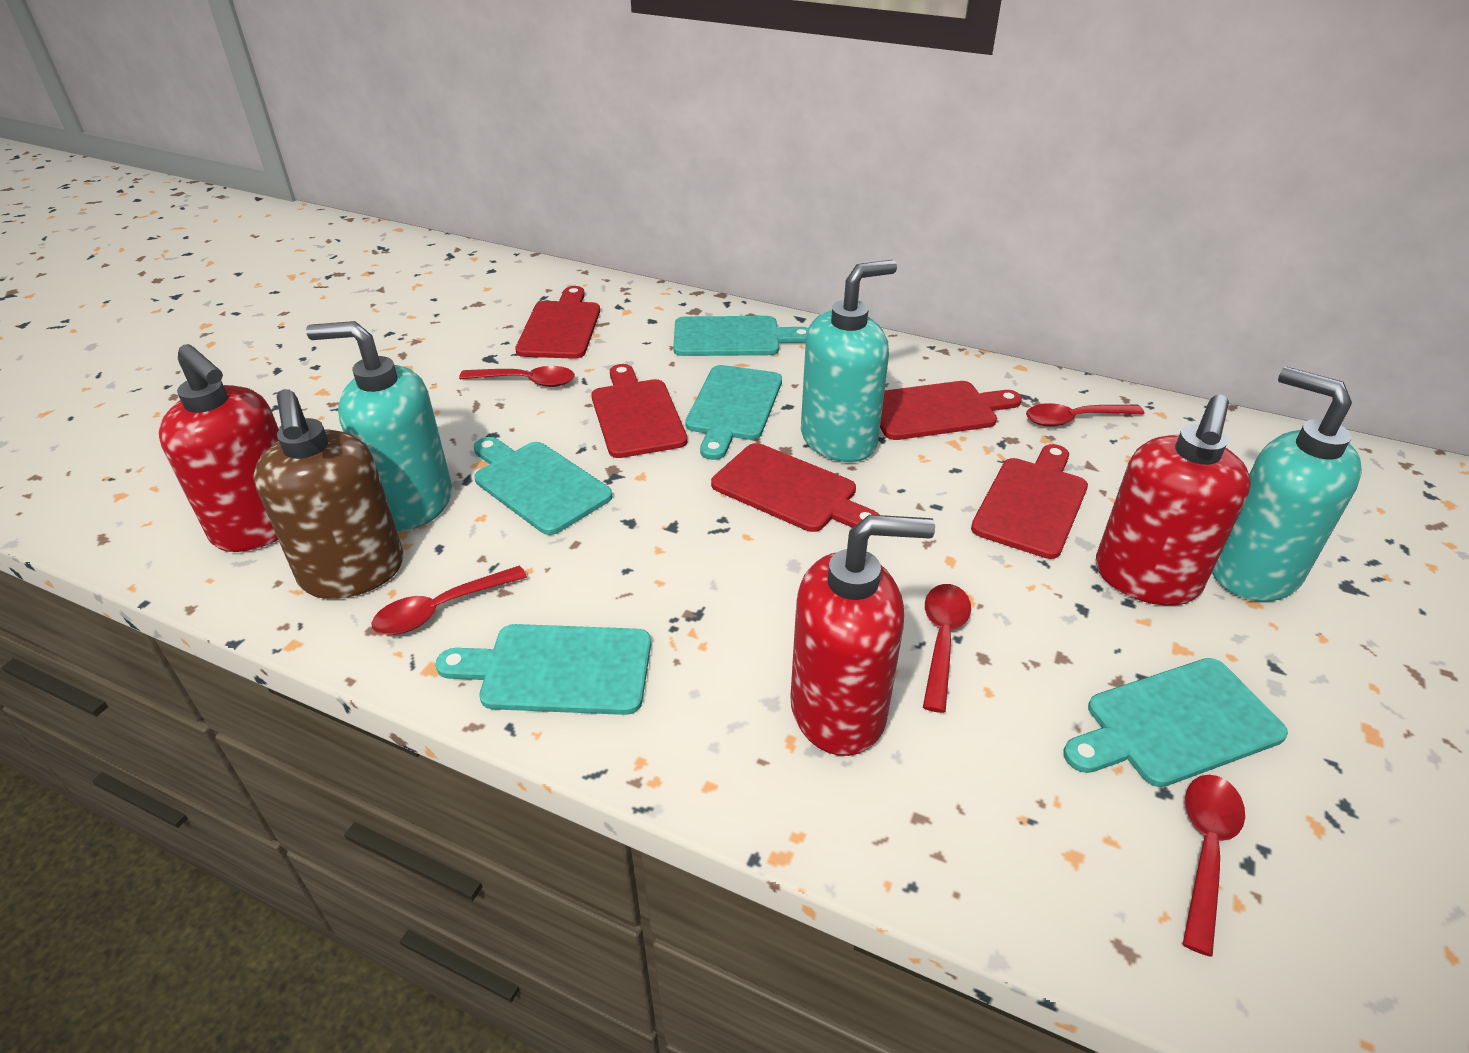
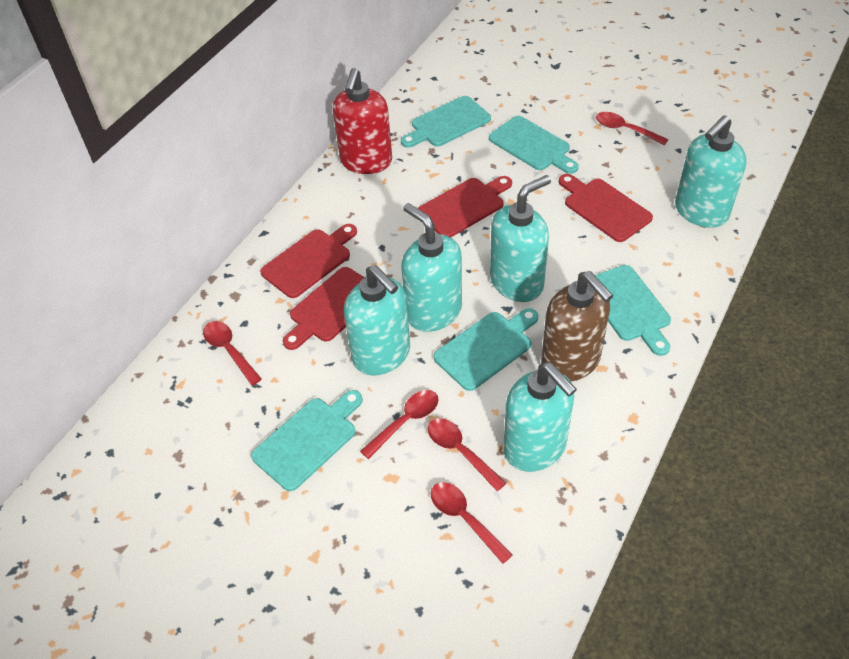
red cutting board: [515,286,600,359] [591,364,687,458] [711,443,879,532] [880,381,1022,440] [971,444,1088,559] = 5 -> [260,224,357,298] [283,267,364,350] [418,176,512,237] [559,174,653,242] = 4
red soap dispenser: [159,344,279,552] [790,515,935,756] [1096,395,1251,606] = 3 -> [333,68,392,174] = 1
turquoise soap dispenser: [306,321,452,531] [801,260,897,462] [1212,367,1362,602] = 3 -> [344,265,410,376] [401,203,462,332] [490,175,551,302] [503,363,577,472] [675,115,747,228] = 5

